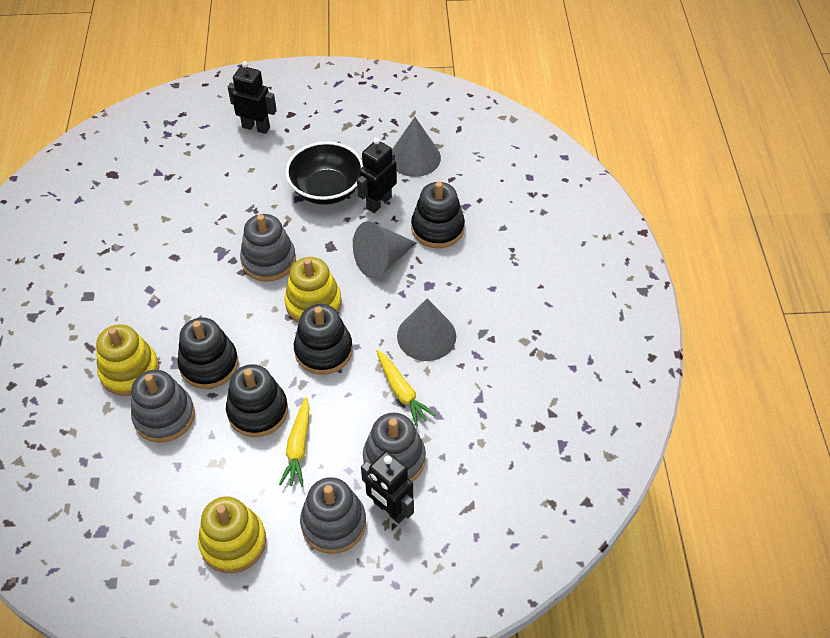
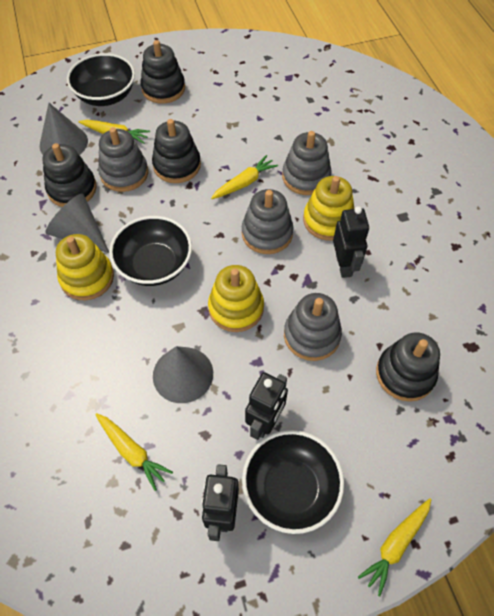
black bowl: [285,141,363,205] = 1 -> [67,53,135,106] [109,216,192,286] [242,430,344,534] = 3
yellow carrot: [279,397,310,487] [376,350,436,426] = 2 -> [78,120,150,144] [95,413,173,491] [211,155,278,199] [358,498,431,596] = 4

